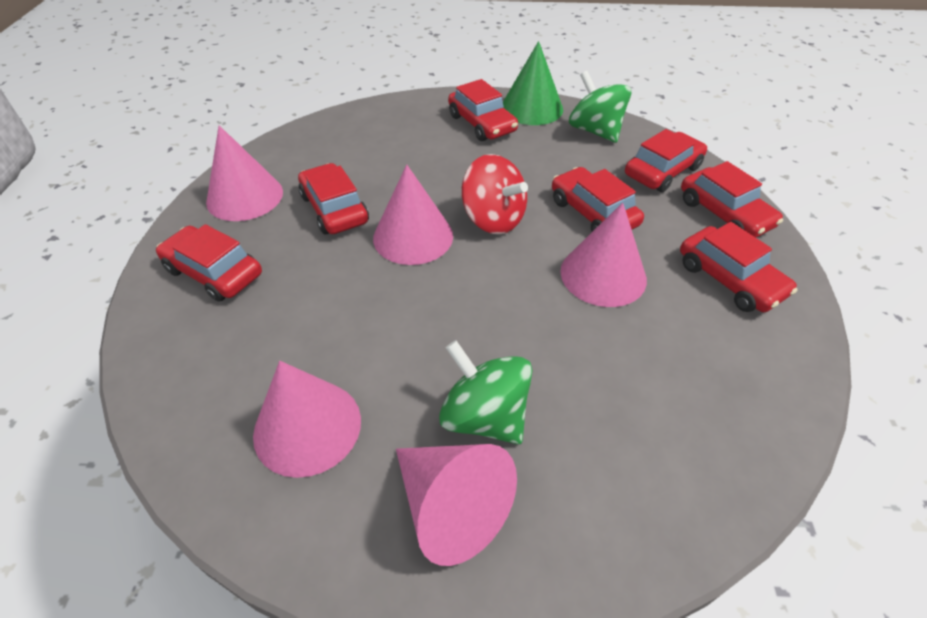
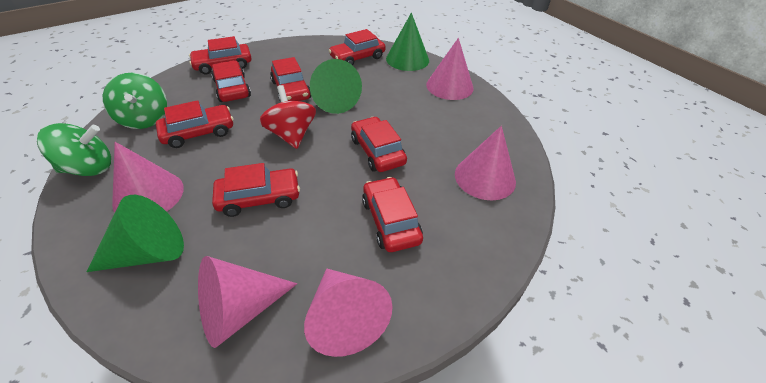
green cone: [503,41,563,125] = 1 -> [87,195,184,272] [310,59,362,114] [386,13,429,71] = 3
red car: [156,224,262,302] [298,163,369,234] [448,79,518,141] [552,167,644,232] [625,129,707,192] [680,222,798,312] [681,161,783,238] = 7 -> [156,100,234,148] [189,36,251,74] [211,60,251,102] [212,163,300,217] [270,57,311,102] [328,29,386,65] [351,117,407,172] [362,177,423,252] = 8

